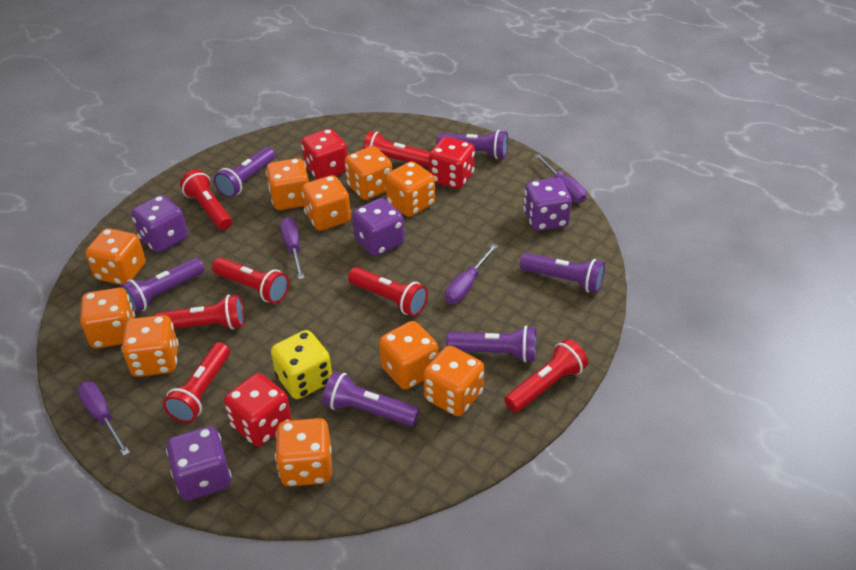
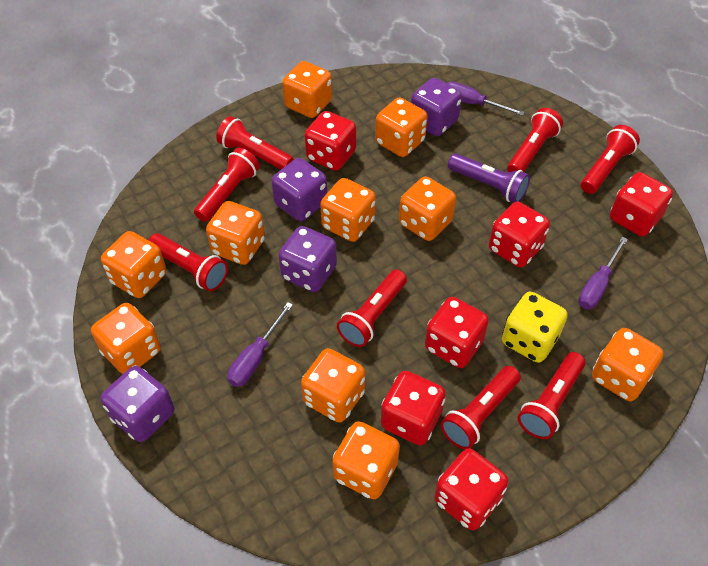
purple flashlight: [120,258,204,313] [214,147,275,198] [322,371,419,426] [436,130,508,159] [446,326,536,362] [520,253,605,293] = 6 -> [448,153,530,202] = 1
purple screwdriver: [77,382,130,456] [280,217,304,280] [445,244,498,304] [534,154,586,203] = 4 -> [227,302,293,387] [447,82,525,116] [578,237,628,309] = 3
red dice: [224,373,292,446] [301,129,347,179] [429,137,475,189] = 3 -> [305,111,356,171] [381,371,446,445] [425,297,489,368] [434,449,508,530] [489,202,550,268] [610,172,673,236] = 6
red flashlight: [154,295,244,330] [163,342,230,423] [180,169,232,230] [212,258,289,304] [348,267,428,316] [363,131,430,167] [505,339,588,412] = 7 -> [148,233,228,291] [194,148,260,222] [216,116,294,170] [337,270,407,347] [441,366,521,450] [507,108,563,172] [518,352,586,439] [581,125,640,194] = 8

